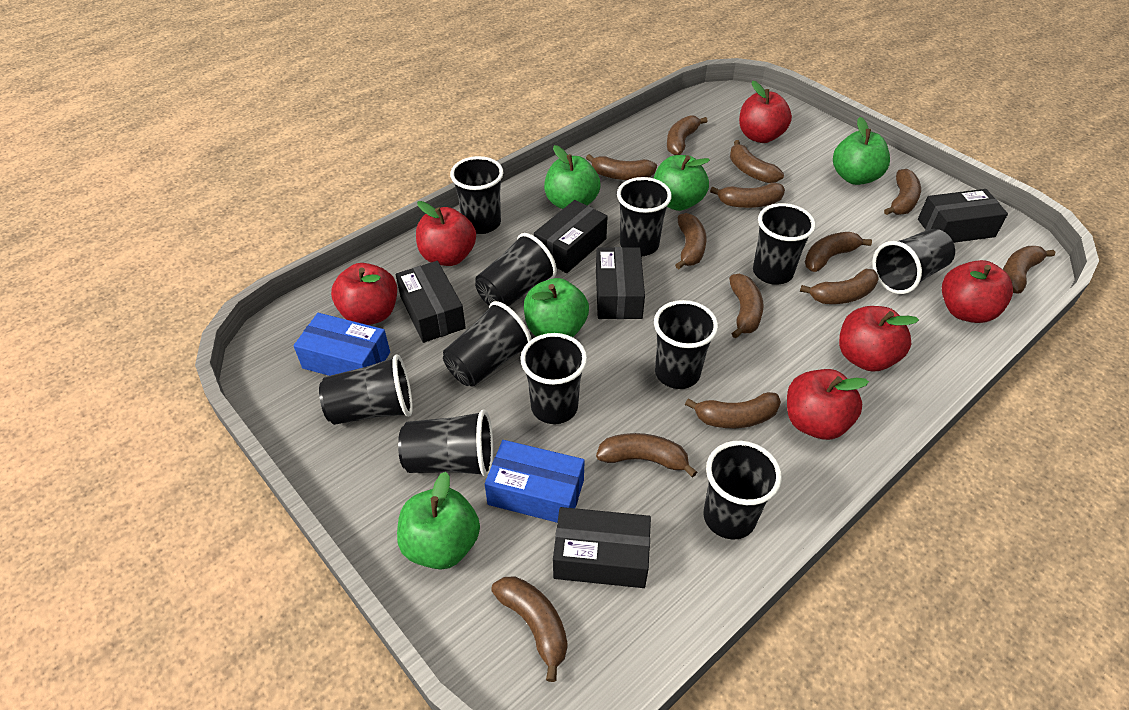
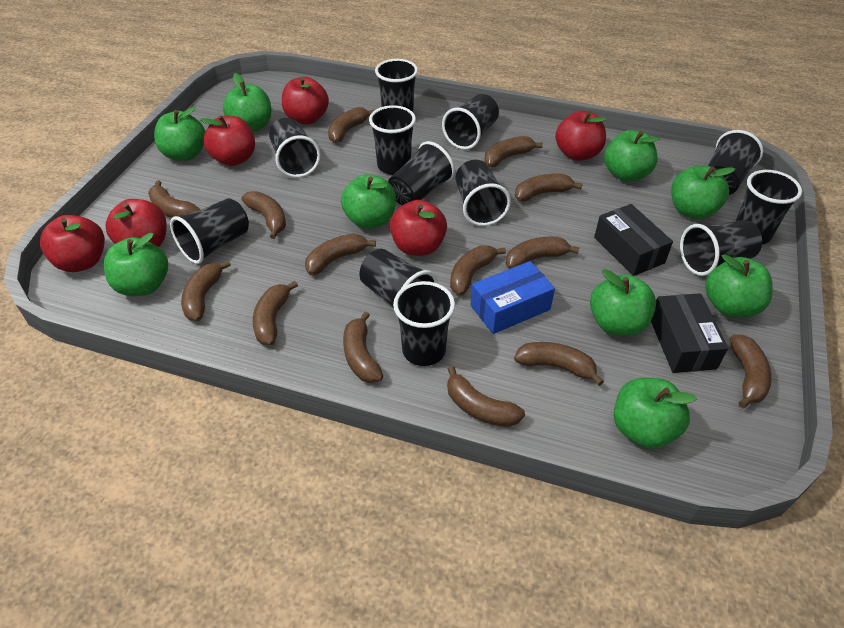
black box: [396,261,466,343] [534,200,608,273] [553,507,651,588] [596,247,645,319] [918,189,1008,243] = 5 -> [594,204,673,276] [651,293,728,373] = 2
black cup: [319,355,413,425] [398,410,493,477] [443,301,532,387] [450,156,504,234] [475,233,557,307] [520,333,587,424] [617,177,672,256] [654,300,718,389] [703,441,782,539] [753,203,816,285] [872,229,955,294] = 11 -> [170,198,249,264] [269,118,321,178] [359,249,438,308] [369,105,416,175] [375,59,418,112] [388,141,455,205] [393,281,455,366] [442,94,499,150] [455,160,511,226] [680,220,762,276] [708,130,763,195] [736,170,802,244] = 12
blue box: [294,313,390,376] [485,440,585,523] = 2 -> [471,261,555,334] = 1
brown banana: [491,576,567,682] [586,154,657,180] [596,433,697,478] [667,115,708,155] [675,213,707,269] [685,392,781,428] [710,183,785,208] [729,274,764,338] [730,140,784,183] [800,269,878,304] [805,232,872,272] [884,169,921,215] [1003,246,1055,294] = 13 -> [148,180,200,218] [181,260,231,321] [242,191,286,239] [253,281,298,345] [305,234,376,275] [328,107,375,143] [343,312,383,383] [447,366,525,427] [450,245,506,295] [485,136,543,167] [506,237,579,269] [514,342,604,386] [515,173,583,202] [730,335,772,408] = 14
green apple: [397,472,480,569] [524,278,589,337] [544,145,601,209] [654,155,710,211] [833,117,890,185] = 5 -> [104,233,168,296] [154,107,206,161] [223,73,271,132] [341,174,396,229] [590,269,656,336] [604,130,660,182] [614,378,697,449] [671,165,735,219] [705,254,773,317] = 9

